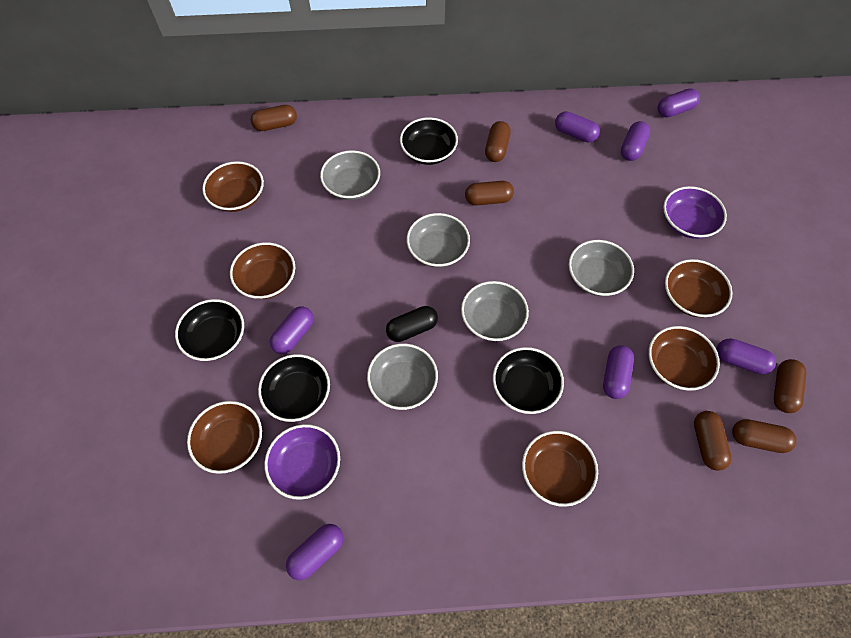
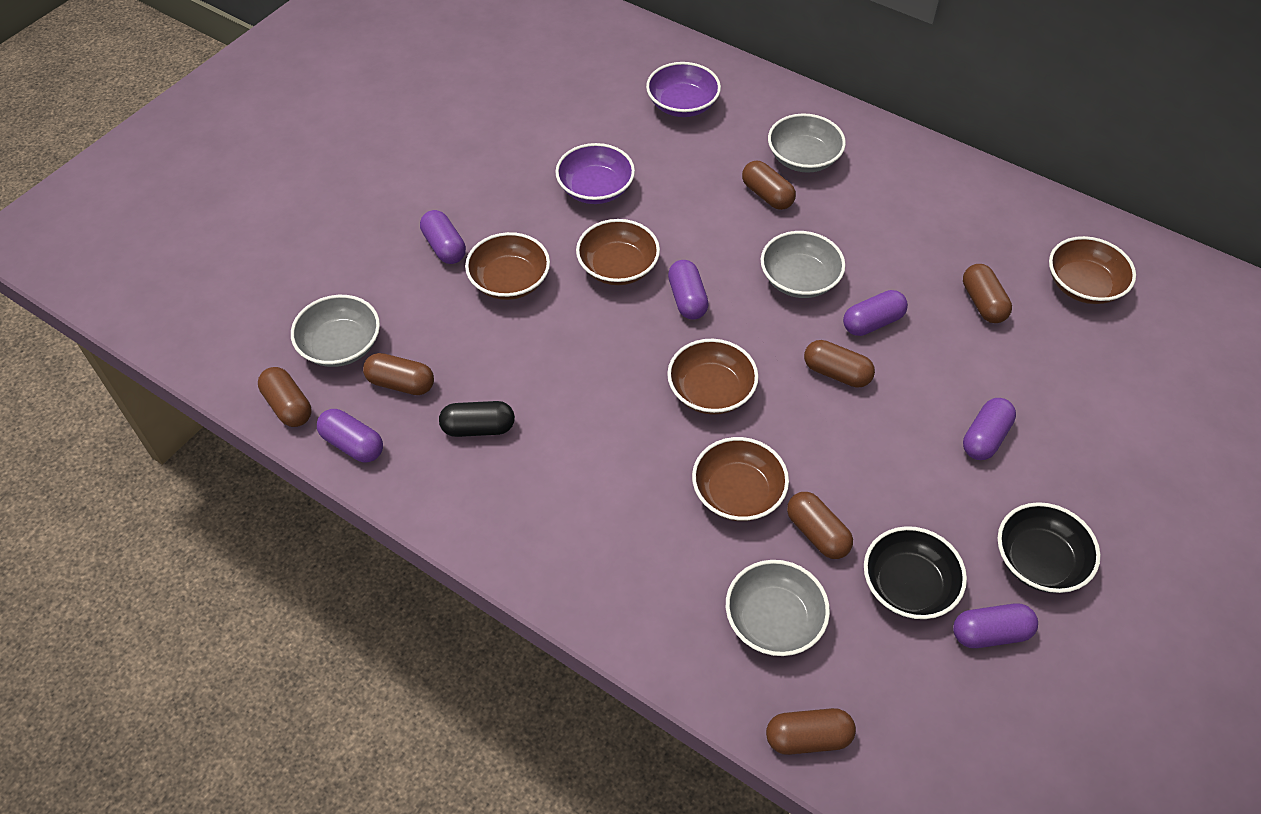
black bowl: [175,299,244,361] [258,354,330,422] [400,117,458,165] [493,347,564,414] = 4 -> [864,526,967,619] [998,502,1101,593] = 2
brown bowl: [187,401,262,474] [202,161,264,212] [230,242,295,299] [522,431,598,507] [649,326,720,391] [665,259,732,317] = 6 -> [465,232,550,300] [576,219,660,285] [667,339,758,415] [692,437,789,521] [1049,236,1136,304] = 5
brown capsule: [251,105,297,131] [465,181,514,205] [485,121,511,162] [694,411,732,471] [732,419,797,453] [774,359,806,413] = 6 -> [258,367,311,427] [363,353,434,395] [742,161,796,210] [766,708,856,755] [787,492,853,559] [804,340,875,388] [963,264,1012,323] = 7
grey bowl: [320,150,380,200] [367,343,438,410] [407,213,470,267] [461,281,529,341] [569,240,634,296] = 5 -> [291,295,380,367] [726,560,830,656] [761,231,846,298] [768,113,846,173] = 4
purple capsule: [270,306,314,354] [286,524,343,580] [555,111,600,142] [603,345,634,399] [621,121,650,161] [658,88,700,117] [716,338,776,374] = 7 -> [317,409,383,462] [420,210,466,264] [668,260,709,320] [843,290,908,336] [953,604,1038,648] [963,398,1016,460] = 6

